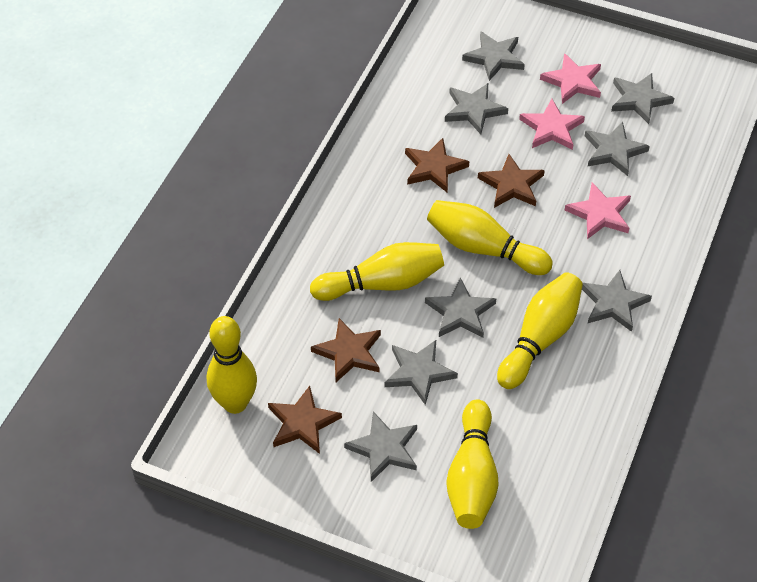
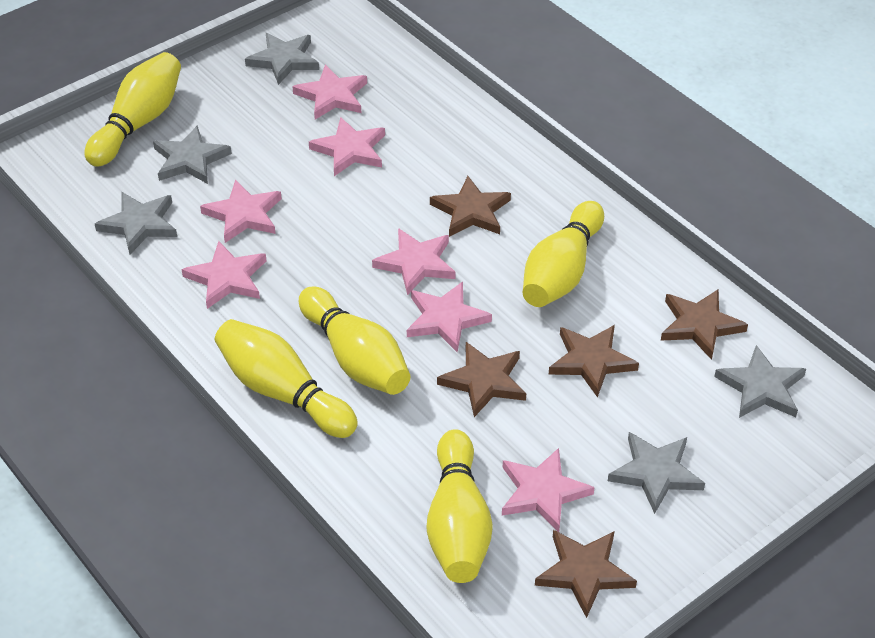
brown star: [268,386,342,454] [311,318,381,382] [405,138,469,192] [478,154,545,208] = 4 -> [430,176,511,237] [437,342,526,417] [535,530,637,618] [549,325,639,398] [661,289,748,360] = 5
grey star: [344,412,417,482] [385,340,458,405] [425,278,496,338] [445,83,508,134] [462,32,525,81] [582,270,652,332] [585,122,650,176] [611,73,674,124] = 8 -> [95,192,177,254] [153,125,232,184] [245,33,319,85] [608,432,705,514] [714,345,806,418] = 5
pink star: [519,99,585,150] [540,53,601,104] [565,183,631,239] = 3 -> [182,241,267,309] [200,179,282,243] [292,65,367,120] [309,117,385,176] [372,228,456,295] [407,281,492,352] [502,448,595,532] = 7

